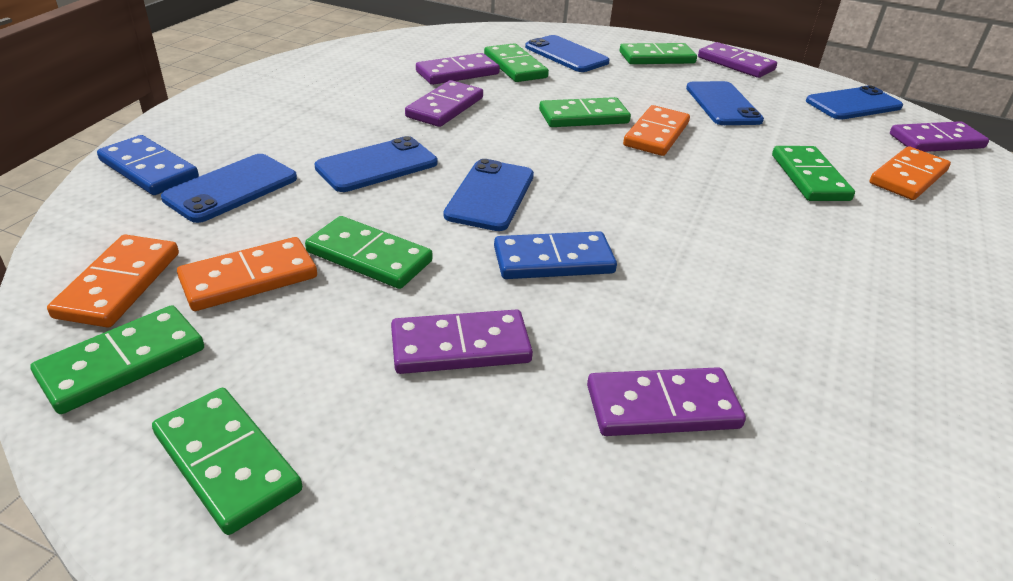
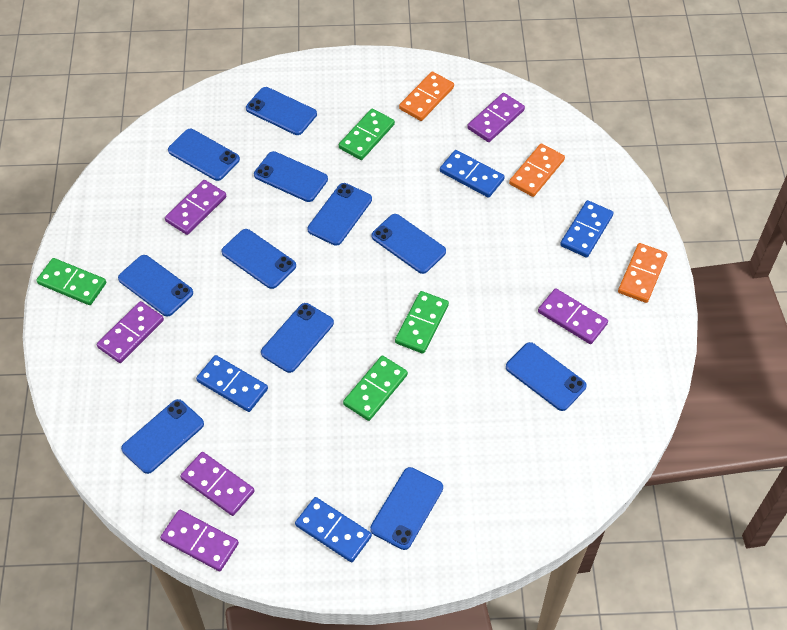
blue domino: [97,135,199,195] [494,231,617,279] = 2 -> [196,355,268,412] [295,497,372,562] [440,150,505,198] [560,200,613,258] = 4
blue phone: [161,154,297,223] [315,136,437,192] [444,159,534,231] [525,35,610,72] [686,81,764,125] [806,85,903,120] = 6 -> [118,255,193,316] [121,399,204,474] [168,129,240,181] [221,229,296,289] [246,87,317,135] [254,151,328,202] [261,303,334,373] [307,183,372,246] [370,467,443,550] [372,214,446,274] [506,342,587,411] = 11
green domino: [30,305,204,414] [152,388,302,535] [305,216,433,289] [484,43,549,82] [539,97,631,127] [620,43,697,64] [772,146,855,201] = 7 -> [36,258,106,305] [339,109,395,160] [343,356,408,421] [395,291,449,354] = 4
orange domino: [47,234,179,328] [177,237,317,311] [623,105,690,156] [870,146,951,200] = 4 -> [399,71,454,121] [509,143,565,197] [618,243,667,303] = 3

